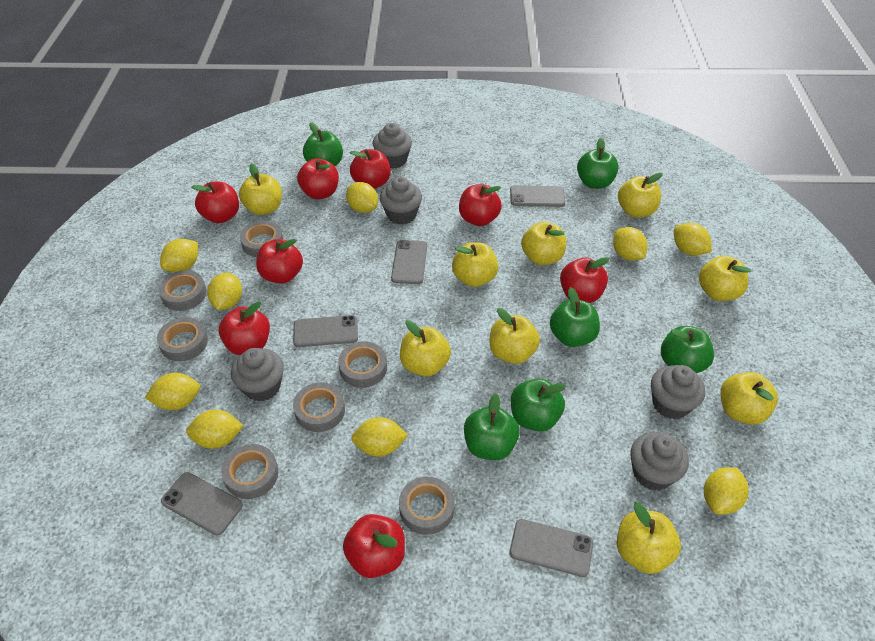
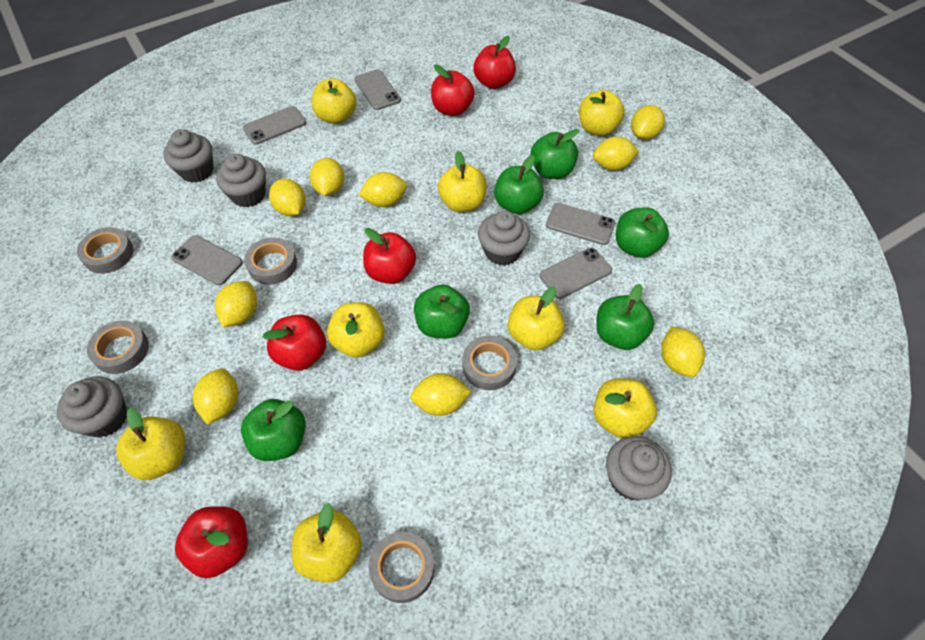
grey tape: [157,317,208,361] [158,270,207,311] [221,444,278,499] [240,221,283,257] [293,382,345,432] [338,341,387,388] [399,477,455,535] = 7 -> [77,227,134,274] [87,320,149,374] [244,237,297,285] [369,532,435,603] [462,336,517,390] = 5
red apple: [192,182,239,223] [219,302,270,355] [256,239,303,284] [297,158,339,199] [343,514,405,578] [350,149,391,189] [459,184,502,226] [560,257,610,303] = 8 -> [175,506,248,578] [263,314,326,371] [363,228,416,284] [431,65,475,116] [473,36,516,89] = 5
yellow apple: [239,163,282,215] [400,320,451,377] [452,242,498,287] [490,308,540,364] [521,222,566,265] [617,502,681,574] [618,172,663,218] [699,256,751,301] [720,372,778,425] = 9 -> [116,408,185,480] [292,503,362,582] [312,78,357,124] [327,302,385,358] [438,151,487,212] [508,287,565,351] [579,90,625,136] [594,379,657,438] = 8

